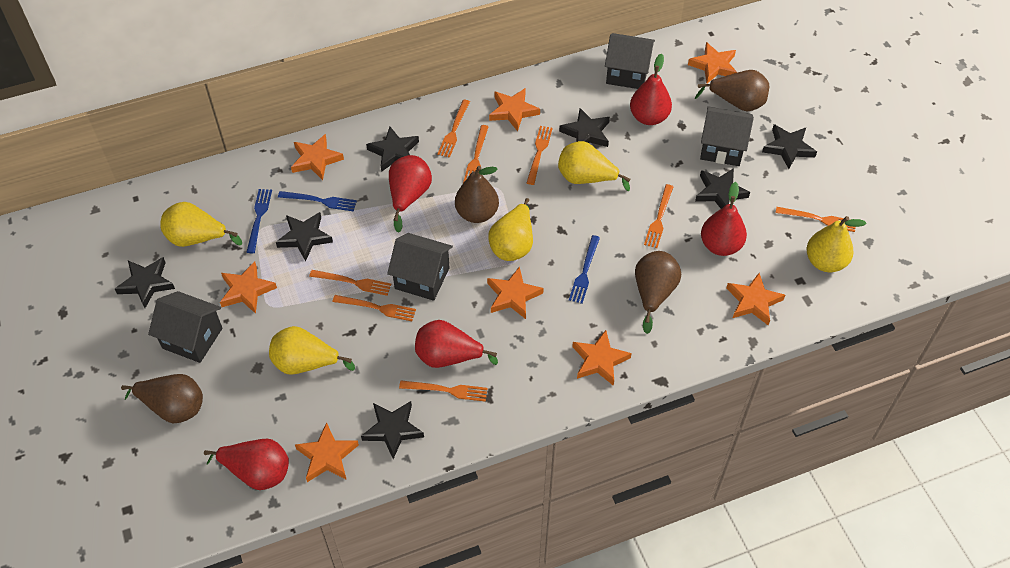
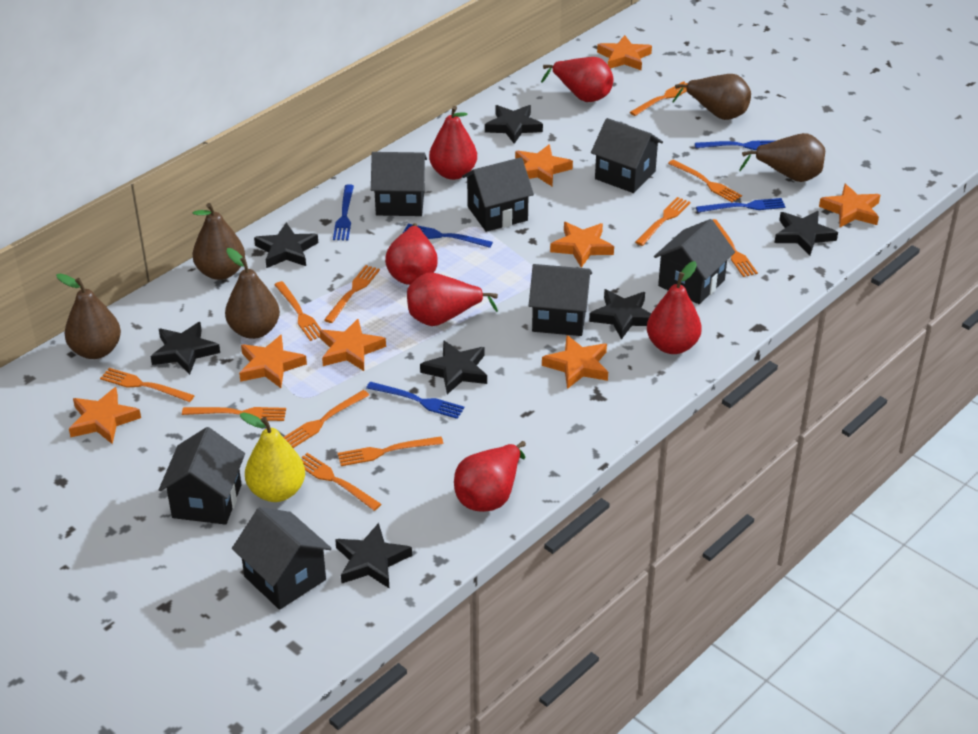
black house: [148,291,223,363] [387,233,453,301] [605,33,655,89] [700,106,754,166] = 4 -> [159,427,245,525] [232,507,332,610] [371,152,427,216] [462,157,534,232] [529,264,592,336] [591,118,663,193] [654,219,735,304] = 7
blue fork: [246,189,272,253] [278,191,357,212] [569,235,600,304] = 3 -> [333,184,354,240] [366,382,464,419] [403,224,493,248] [695,140,777,150] [696,198,786,213] = 5
brown pear: [121,374,203,423] [455,166,499,223] [635,251,681,334] [695,70,769,112] = 4 -> [56,273,121,359] [192,203,245,280] [225,248,280,339] [673,74,751,120] [739,133,825,182] = 5
orange fork: [309,270,391,296] [333,295,416,321] [399,381,488,402] [437,100,470,158] [463,125,489,183] [527,126,553,185] [644,184,674,248] [775,207,856,232] = 8 -> [100,368,195,402] [182,407,286,421] [274,281,322,341] [283,390,369,448] [301,453,381,511] [324,265,380,323] [338,436,443,466] [630,81,688,116] [635,197,691,246] [668,159,742,203] [713,219,758,277] = 11
red pear: [204,439,289,490] [389,155,432,233] [415,320,498,368] [630,54,672,125] [701,182,747,256] = 5 -> [385,223,438,285] [407,273,498,326] [429,106,477,180] [454,441,526,512] [541,57,613,102] [647,261,702,354] = 6
yellow pear: [160,202,242,247] [269,326,355,375] [488,198,533,261] [558,141,630,191] [807,216,867,272] = 5 -> [240,412,305,502] = 1

